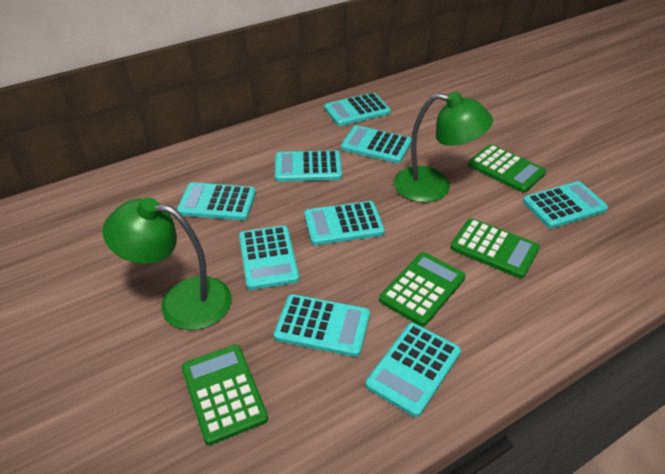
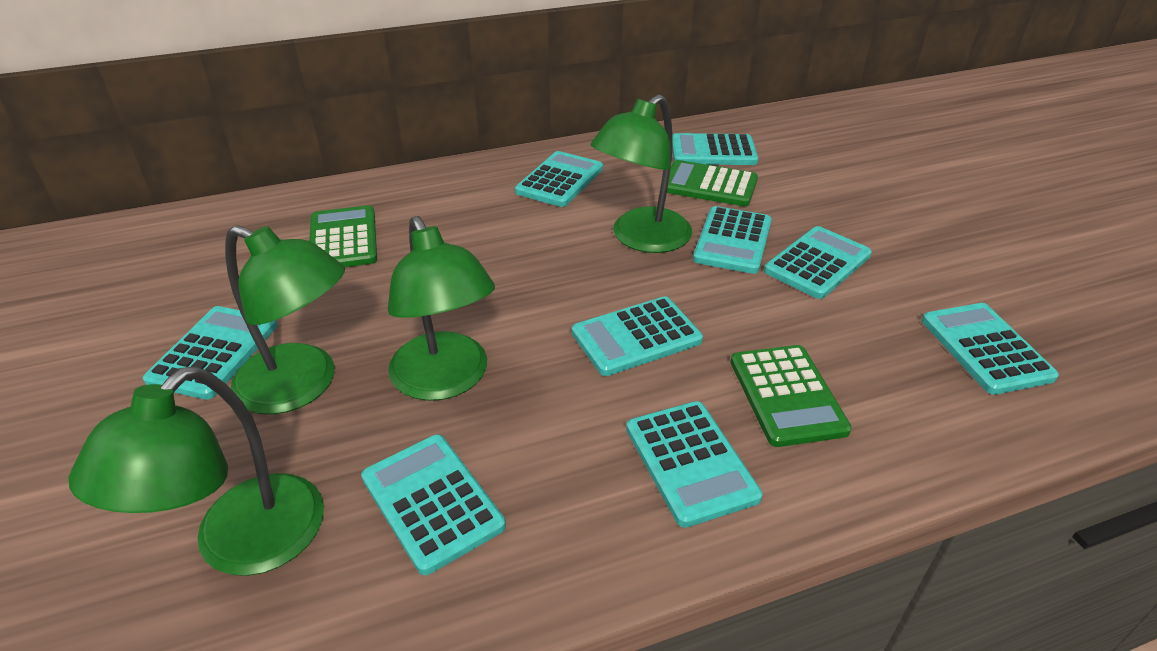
green calculator: [182,345,268,445] [379,252,466,327] [450,218,540,278] [468,144,546,193] = 4 -> [309,205,377,267] [667,160,758,206] [730,345,852,447] = 3
green lamp: [103,198,232,330] [393,92,493,202] = 2 -> [69,366,324,576] [225,225,345,415] [388,216,495,401] [590,95,692,253] = 4

